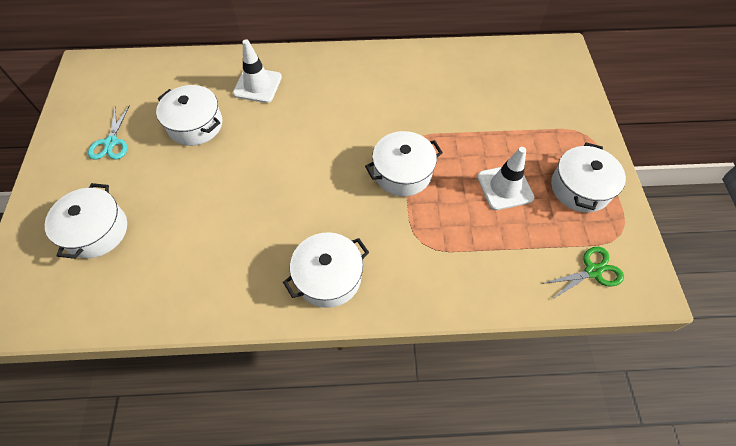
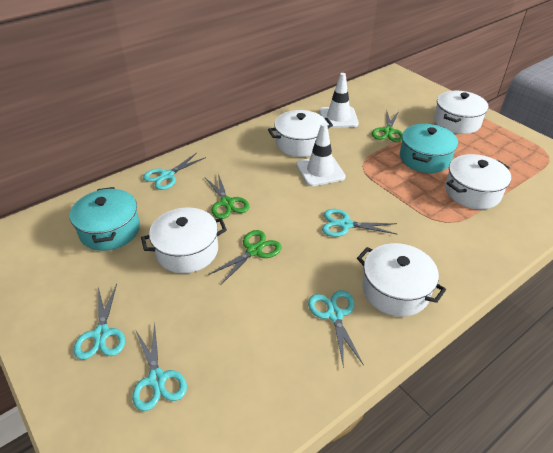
green scissors: [542,247,624,299] = 1 -> [205,174,249,219] [208,230,282,285] [372,110,403,142] = 3
turquoise pot: none = 0 -> [70,187,140,251] [400,124,458,173] = 2
turquoise scissors: [88,105,130,159] = 1 -> [74,284,125,360] [132,322,187,411] [143,153,206,190] [308,290,364,368] [322,209,397,237] = 5

